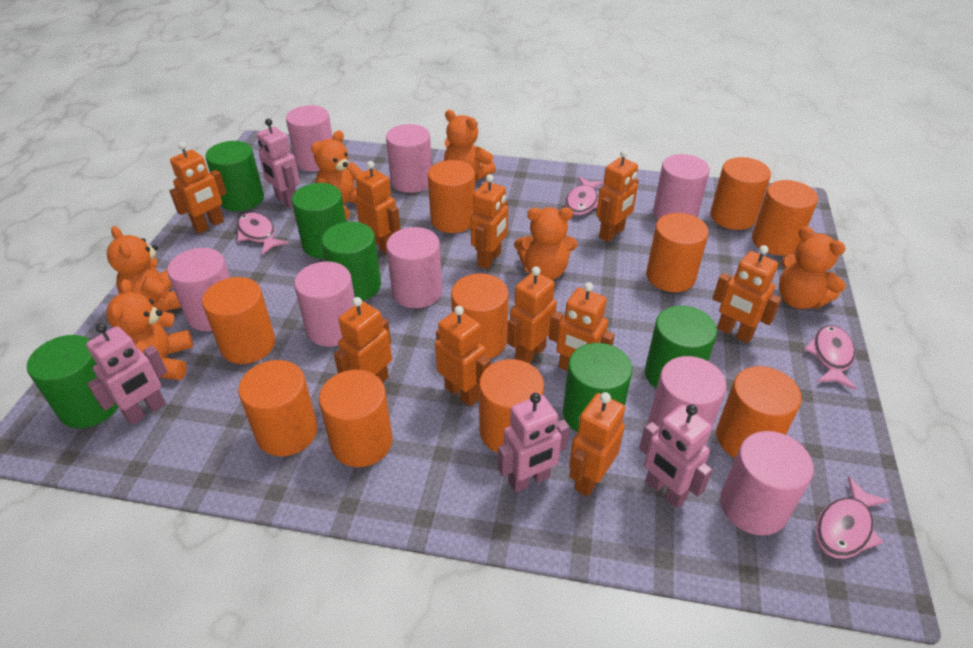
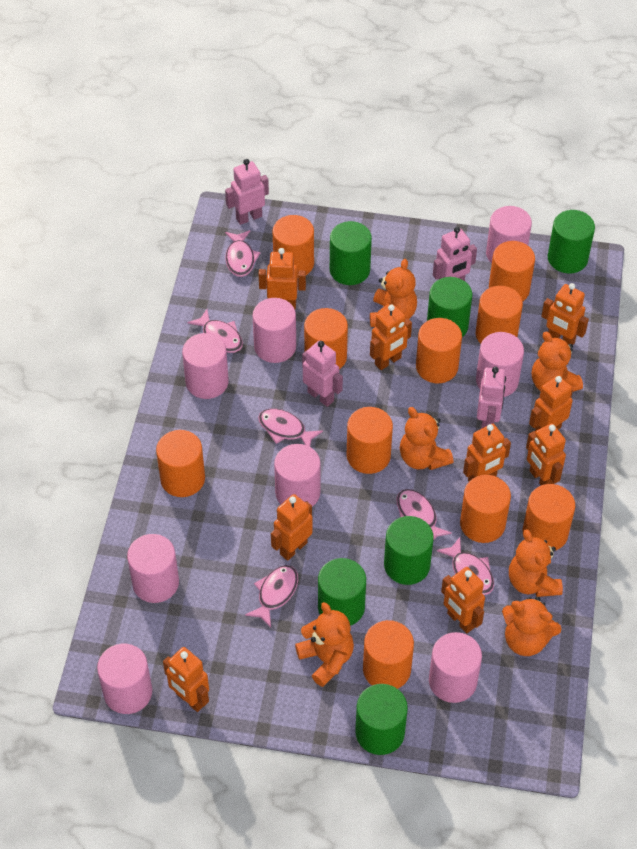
orange robot: [170,142,227,234] [334,297,392,382] [355,161,400,254] [435,306,490,407] [471,174,508,269] [507,266,557,363] [549,282,615,371] [569,392,625,497] [596,150,639,242] [713,245,781,343] = 10 -> [163,647,209,712] [259,248,306,309] [271,494,312,561] [370,304,412,370] [441,567,485,633] [463,424,511,481] [526,423,566,485] [529,376,573,432] [541,283,589,345] = 9
pink fish: [237,213,289,255] [565,177,604,215] [804,325,856,390] [815,476,890,559] = 4 -> [188,309,243,353] [225,230,260,277] [245,565,298,627] [258,408,323,447] [396,489,452,541] [437,537,494,595] = 6

